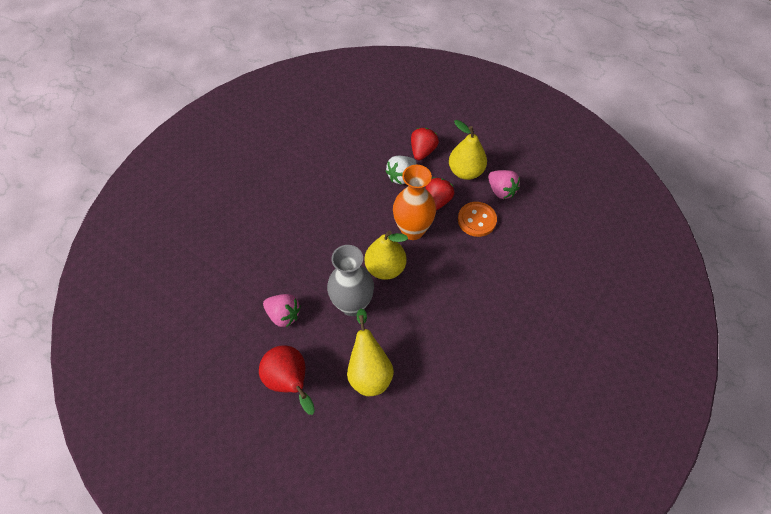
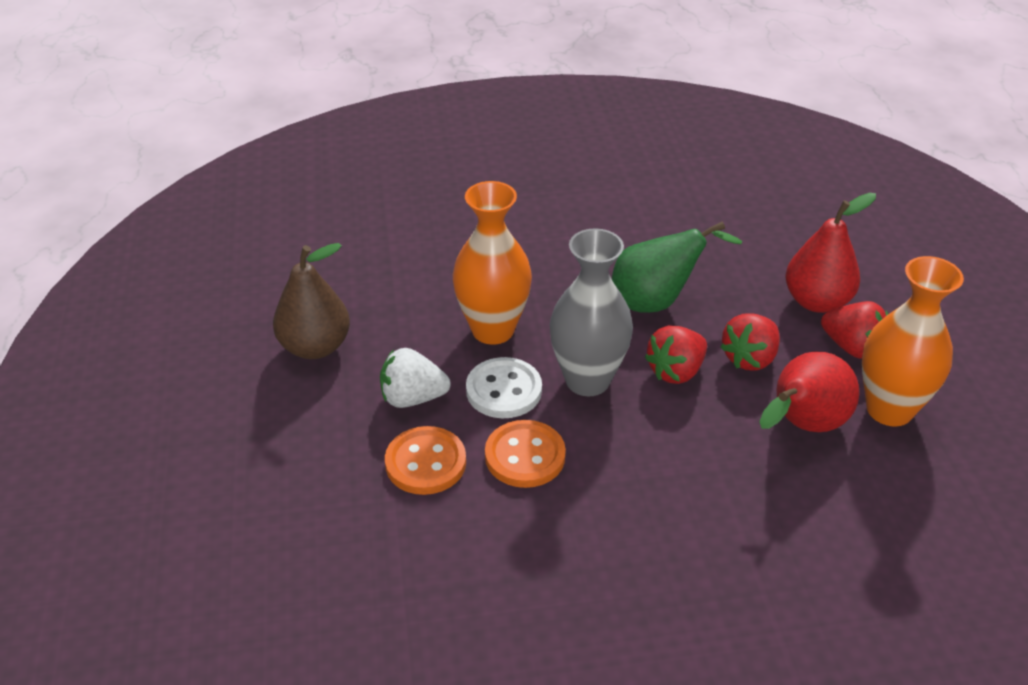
brown pear: none = 0 -> [273,243,350,359] = 1
green pear: none = 0 -> [612,221,742,313] = 1
orange button: [458,202,497,237] = 1 -> [385,426,466,495] [485,420,566,488] = 2
orange vase: [393,165,436,240] = 1 -> [453,181,532,345] [862,256,964,426] = 2
pink strawberry: [263,294,301,327] [488,170,520,199] = 2 -> none = 0
red pear: [259,345,315,415] = 1 -> [759,352,859,432] [786,193,876,313] = 2
red strawberry: [411,128,439,161] [425,177,454,210] = 2 -> [645,326,707,384] [720,314,780,371] [821,301,888,359] = 3
white button: none = 0 -> [466,357,542,418] = 1
yellow pear: [347,309,394,396] [365,231,408,280] [449,120,487,180] = 3 -> none = 0

